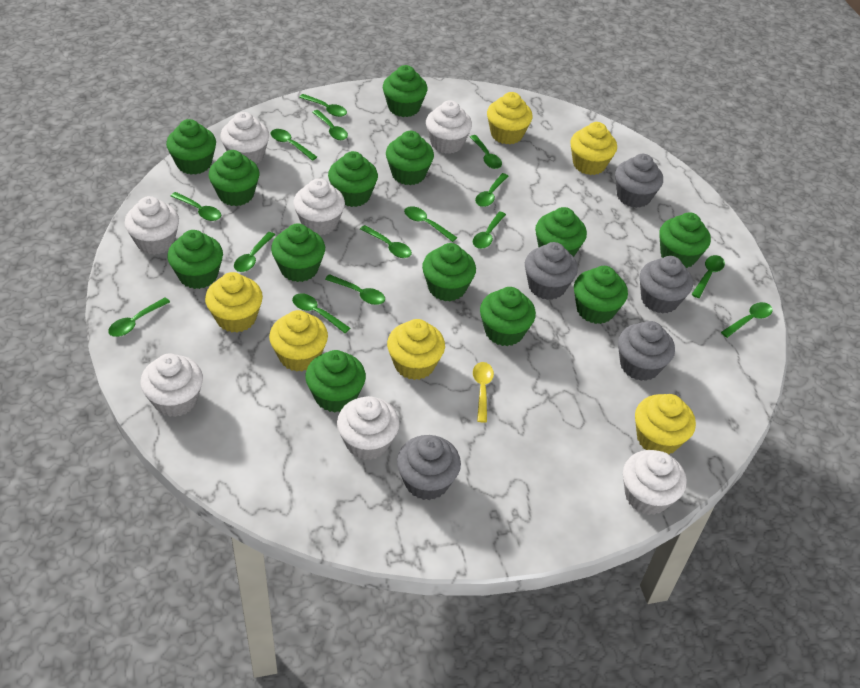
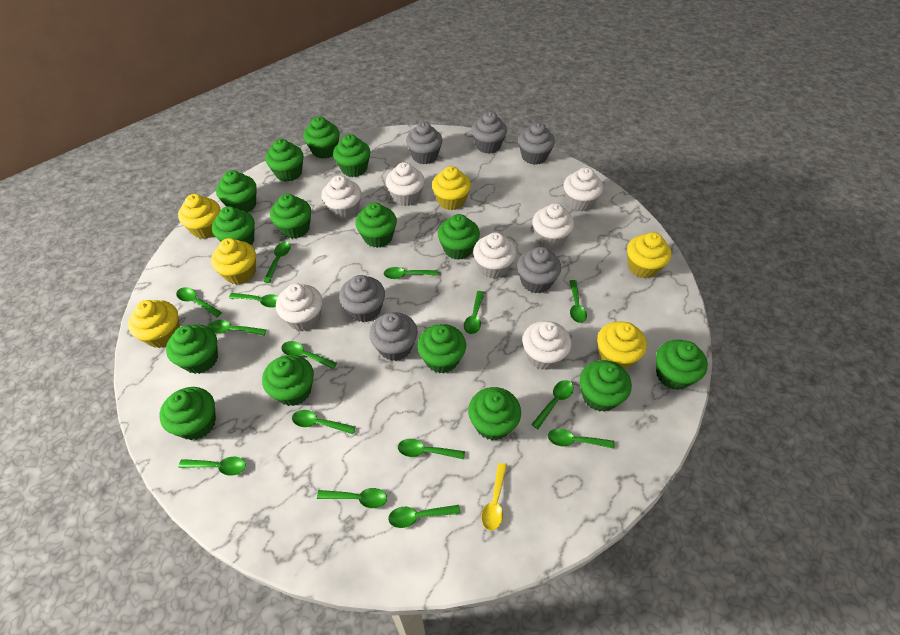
green cupcake: [166,119,216,175] [167,230,223,289] [209,150,259,206] [271,223,325,282] [305,350,366,412] [328,151,378,207] [383,65,428,117] [386,131,434,185] [422,243,476,301] [480,287,536,346] [535,207,587,257] [574,266,628,324] [659,212,711,268] = 13 -> [159,387,216,440] [166,325,218,374] [212,206,255,245] [216,170,257,212] [262,355,314,406] [265,139,303,182] [270,194,311,239] [303,116,340,159] [333,134,370,177] [355,202,397,248] [417,324,466,373] [438,214,480,260] [468,387,521,440] [580,360,632,412] [656,340,708,390] = 15
grey cupcake: [397,435,461,500] [525,242,578,300] [615,154,663,208] [618,321,675,381] [640,256,693,314] = 5 -> [339,275,385,322] [369,312,418,361] [406,122,442,164] [471,112,507,154] [517,247,561,293] [518,122,555,165] = 6

